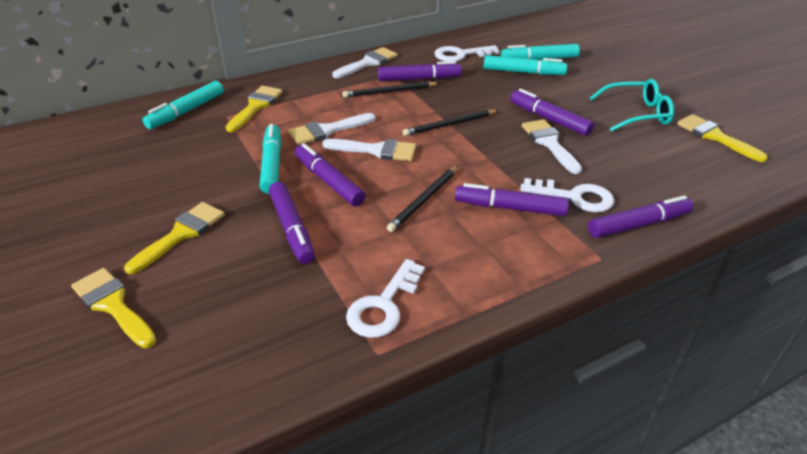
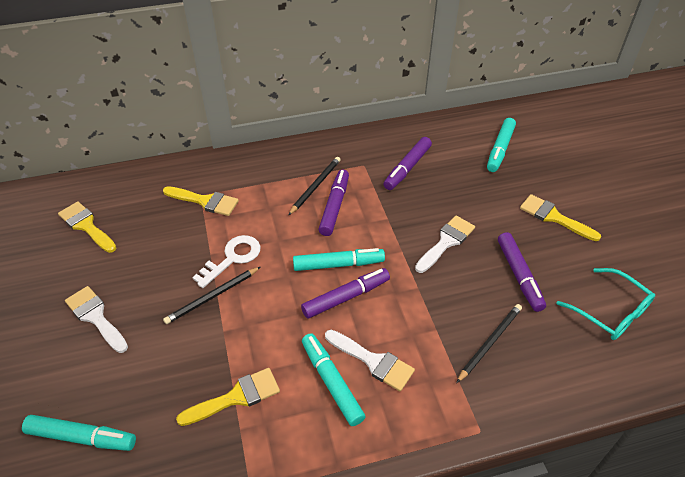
purple marker: [269,182,315,264] [295,143,366,206] [378,61,462,81] [455,183,569,216] [510,89,594,136] [588,195,694,238] = 6 -> [301,268,390,319] [318,170,349,236] [384,137,432,190] [498,232,546,312] = 4
white brush: [288,113,375,145] [322,139,416,161] [332,47,397,78] [522,119,582,174] = 4 -> [65,286,128,353] [325,330,415,391] [415,216,475,273] = 3
white key: [346,259,425,338] [434,45,499,61] [520,178,614,212] = 3 -> [192,235,261,288] = 1

